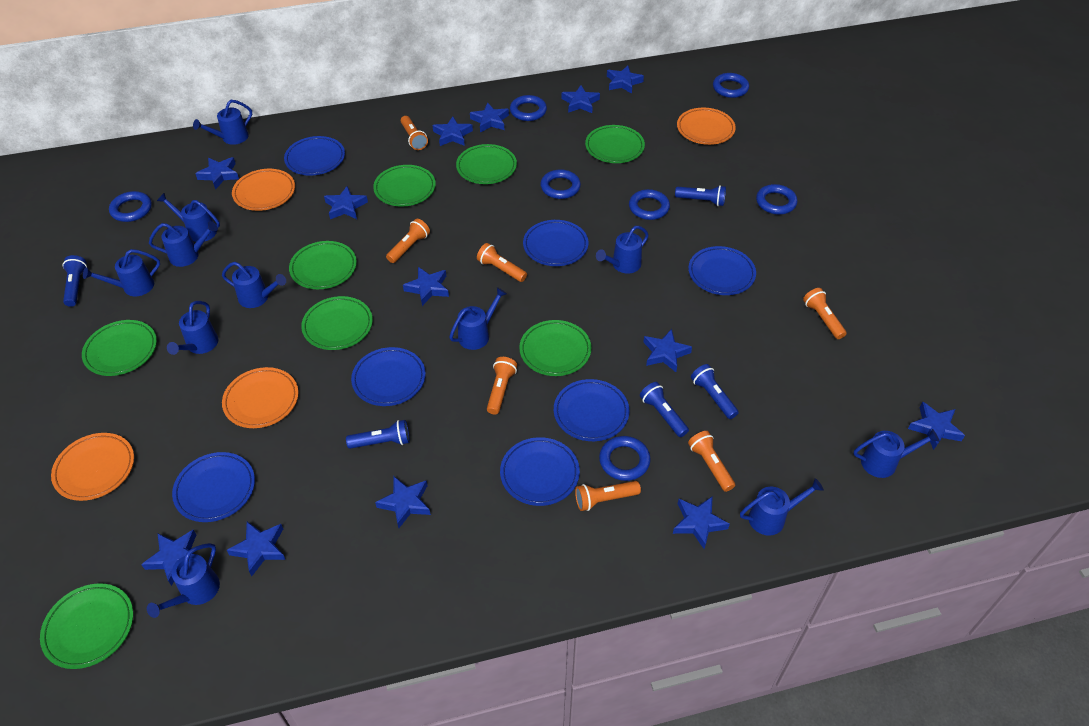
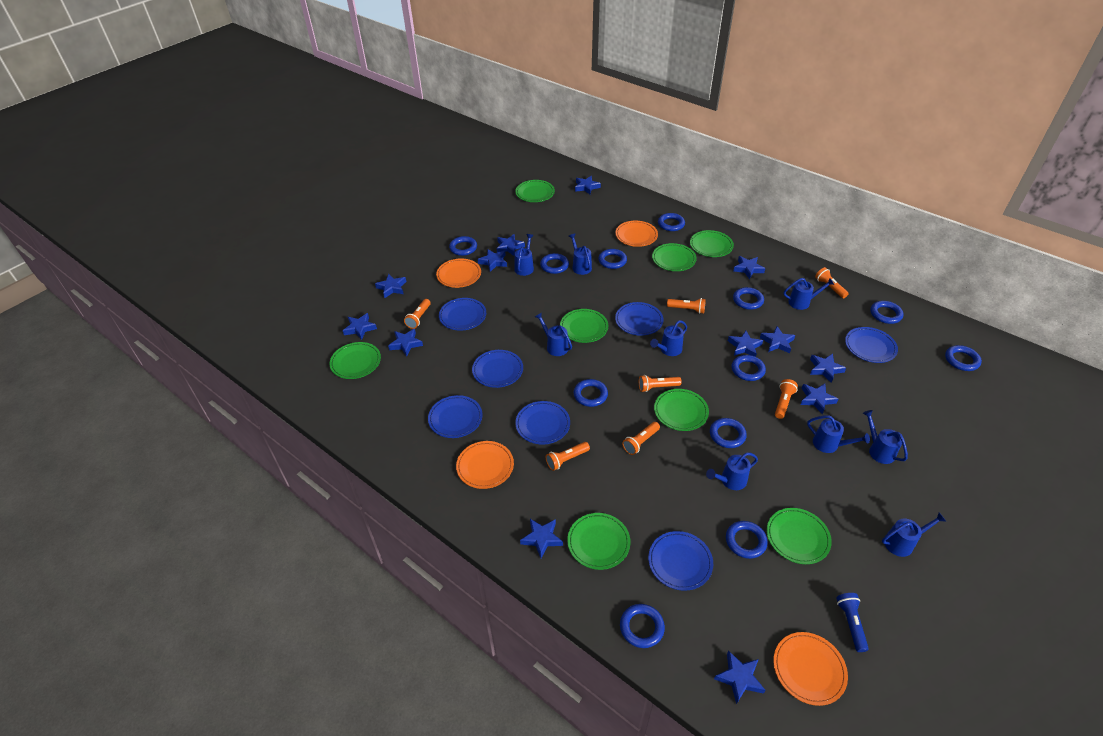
blue flashlight: [62,255,87,307] [346,420,410,449] [640,382,689,437] [675,185,726,206] [691,364,739,419] = 5 -> [836,593,869,652] = 1
blue ring: [109,191,152,222] [510,95,547,121] [540,169,581,199] [599,436,651,481] [629,189,670,220] [713,73,749,98] [756,184,797,215] = 7 -> [449,236,477,256] [540,253,569,274] [574,379,608,407] [598,249,627,269] [620,604,665,648] [658,213,685,231] [710,418,747,448] [726,521,768,559] [732,355,766,381] [733,287,764,310] [870,301,904,324] [945,345,982,371] = 12
blue watering can: [83,249,160,297] [147,543,220,618] [149,221,218,267] [157,193,220,242] [167,301,218,355] [193,100,252,145] [222,262,286,308] [449,287,507,350] [596,226,649,274] [740,478,824,535] [854,429,939,478] = 11 -> [514,234,534,276] [535,312,572,356] [569,233,592,275] [650,320,687,356] [706,452,758,490] [784,278,834,310] [807,415,870,453] [863,410,908,464] [882,512,947,557] = 9

